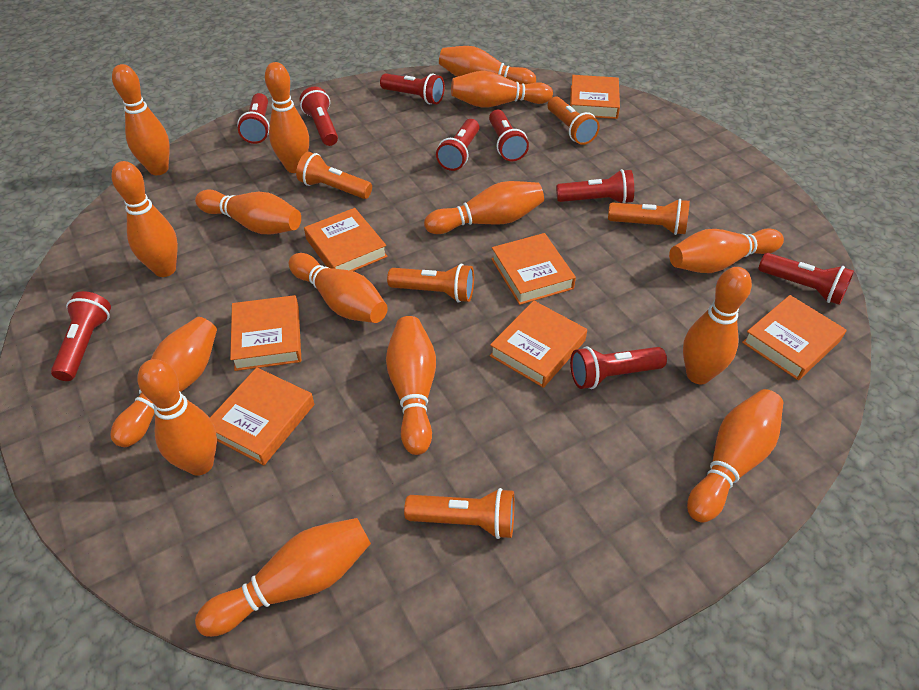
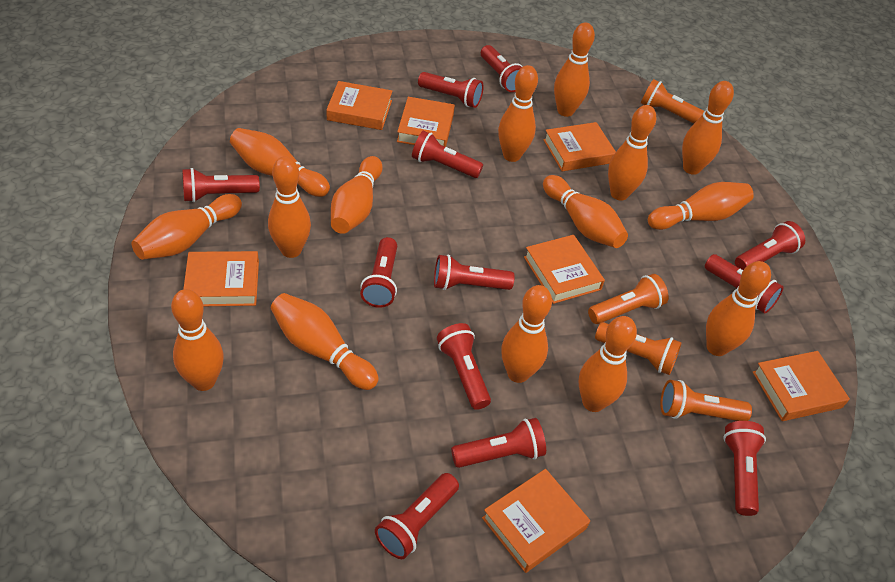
orange flashlight: [296,152,372,199] [387,264,474,302] [404,488,514,539] [548,96,600,145] [608,199,690,235] = 5 -> [588,274,669,324] [595,322,682,375] [641,79,704,123] [660,380,752,421] = 4
red flashlight: [51,291,111,381] [237,93,269,144] [300,87,338,146] [380,73,445,104] [436,119,479,171] [489,110,529,161] [556,169,634,203] [570,347,667,389] [758,253,854,305] = 9 -> [182,168,260,202] [360,237,397,308] [375,473,459,559] [412,131,483,178] [418,72,484,108] [434,255,515,290] [437,323,491,410] [451,418,546,468] [481,45,523,92] [705,254,784,314] [723,421,766,516] [735,221,805,270] = 12

